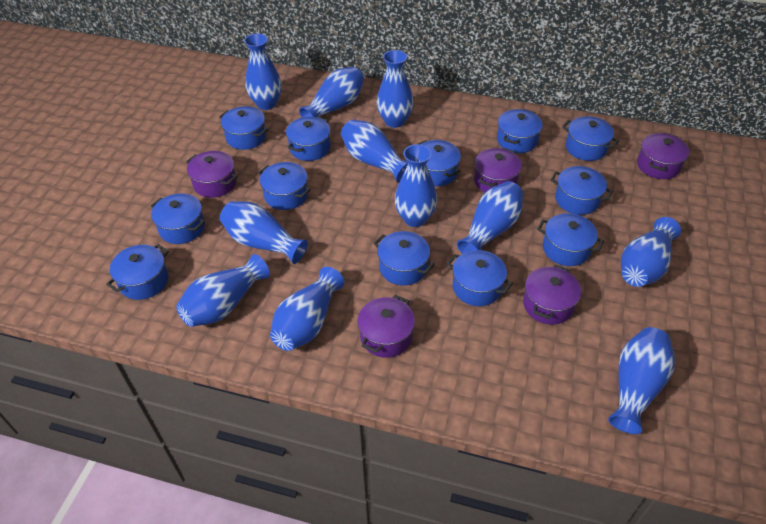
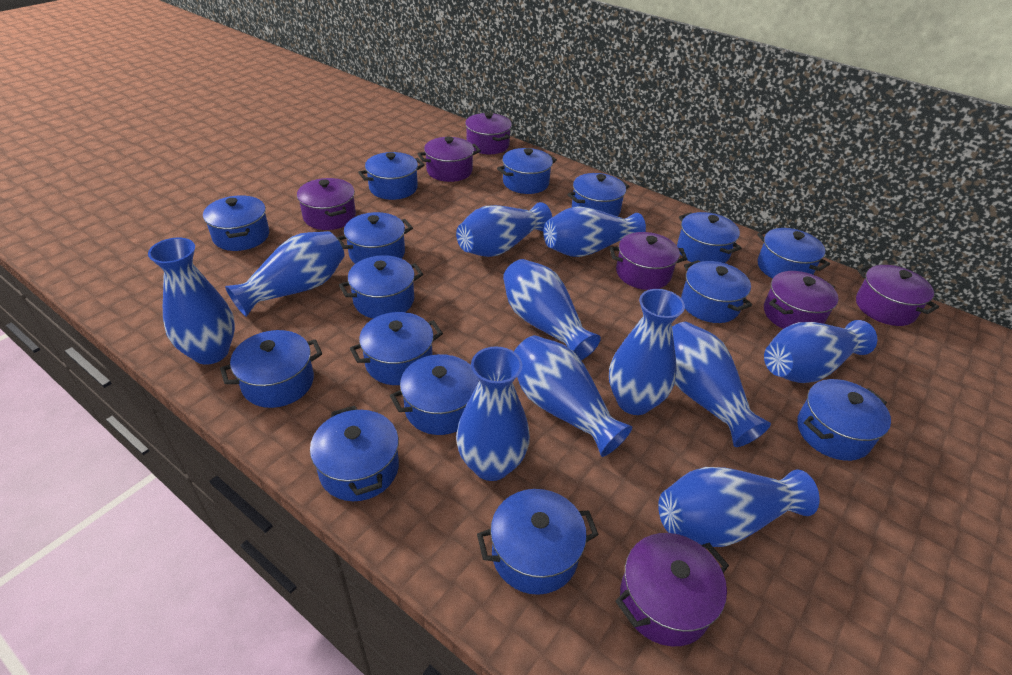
blue pot: [106,244,169,300] [150,193,205,244] [219,106,268,150] [258,162,311,210] [286,116,331,161] [374,231,435,286] [418,140,461,186] [447,250,513,306] [497,109,543,153] [537,213,604,266] [550,166,613,215] [562,116,619,161] = 12 -> [203,195,269,251] [220,330,322,408] [310,406,399,501] [336,212,413,264] [339,255,423,319] [350,312,443,385] [358,152,425,200] [390,354,479,435] [477,489,599,595] [497,148,557,194] [567,173,630,216] [677,212,741,263] [681,260,752,323] [757,228,830,279] [797,379,891,461] = 15
purple pot: [186,151,237,198] [358,295,415,358] [474,148,522,192] [523,265,581,325] [637,133,689,179] = 5 -> [297,178,356,230] [418,137,481,182] [465,112,512,154] [610,232,687,290] [616,533,729,646] [764,271,839,329] [856,264,939,326] = 7

